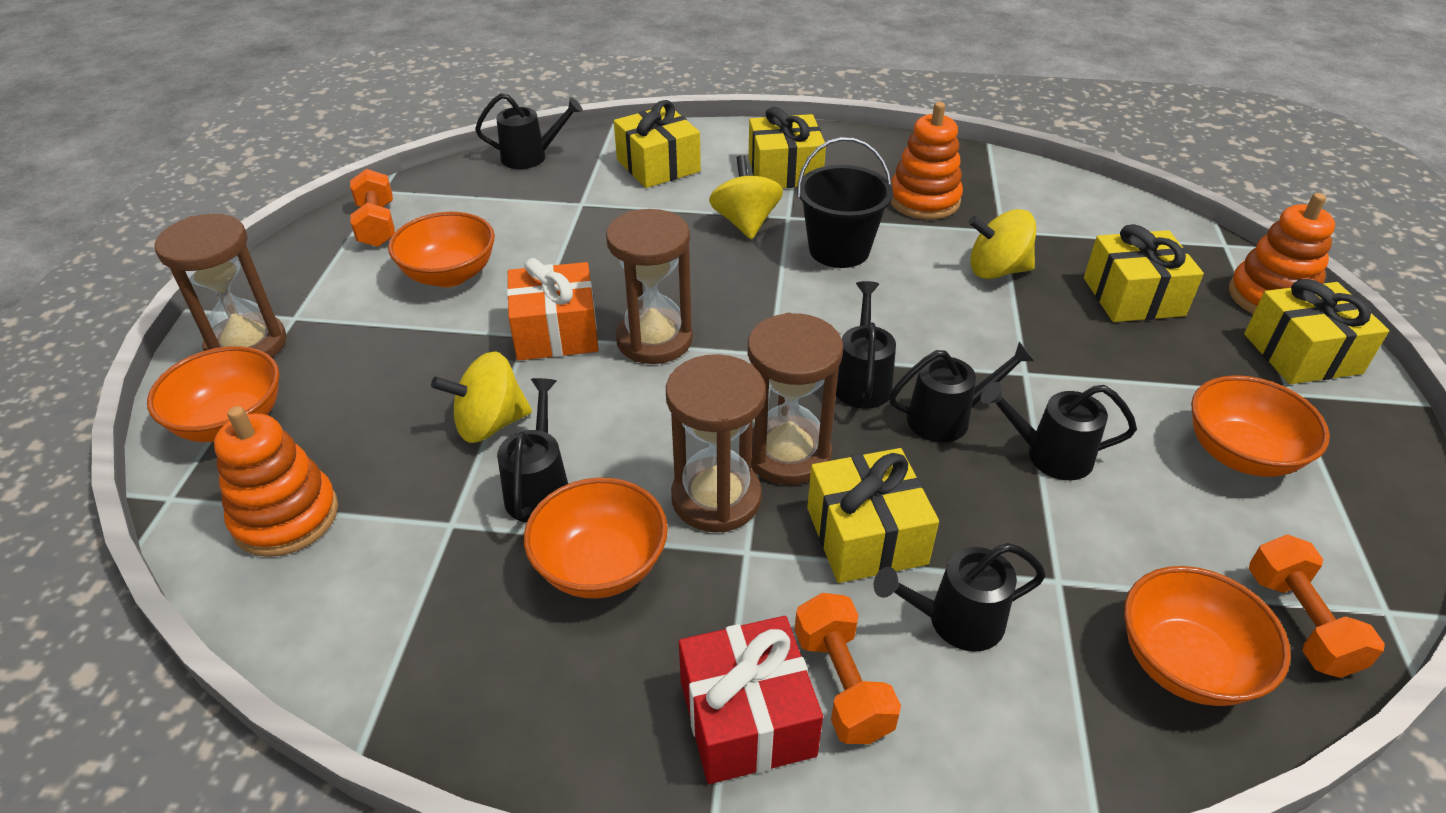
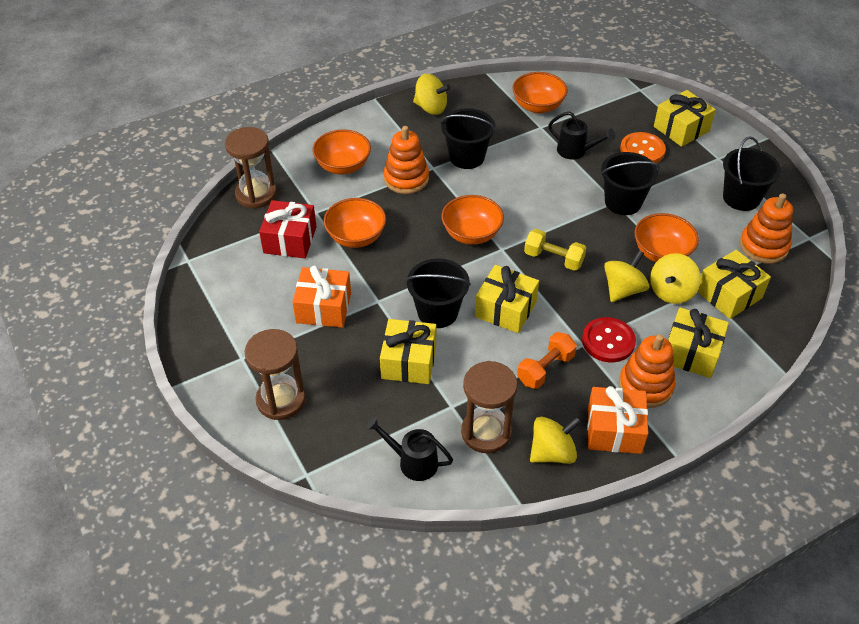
black bucket: [797,137,893,268] = 1 -> [406,259,471,328] [441,108,496,169] [601,152,660,215] [723,137,781,211] = 4
black watering can: [475,93,583,169] [497,378,568,523] [836,281,896,409] [874,543,1046,652] [889,342,1034,443] [981,382,1137,480] = 6 -> [366,417,453,481] [548,111,616,160] = 2
brown hourglass: [155,214,287,357] [606,209,693,364] [666,354,766,532] [748,313,843,485] = 4 -> [225,127,277,209] [245,329,306,420] [461,361,517,453] = 3
orange button: none = 0 -> [620,132,666,163] = 1
orange dumbbell: [350,169,395,247] [795,593,901,744] [1249,534,1385,678] = 3 -> [517,332,577,389] = 1
orange gift: [507,258,599,361] = 1 -> [292,265,351,328] [587,386,648,454] = 2
red button: none = 0 -> [582,317,636,362] = 1
yellow dumbbell: none = 0 -> [524,229,586,271] = 1
yellow spinning top: [431,351,532,443] [709,155,783,240] [968,209,1036,279] = 3 -> [413,74,451,115] [530,417,582,464] [604,250,650,302] [650,253,701,304] = 4

